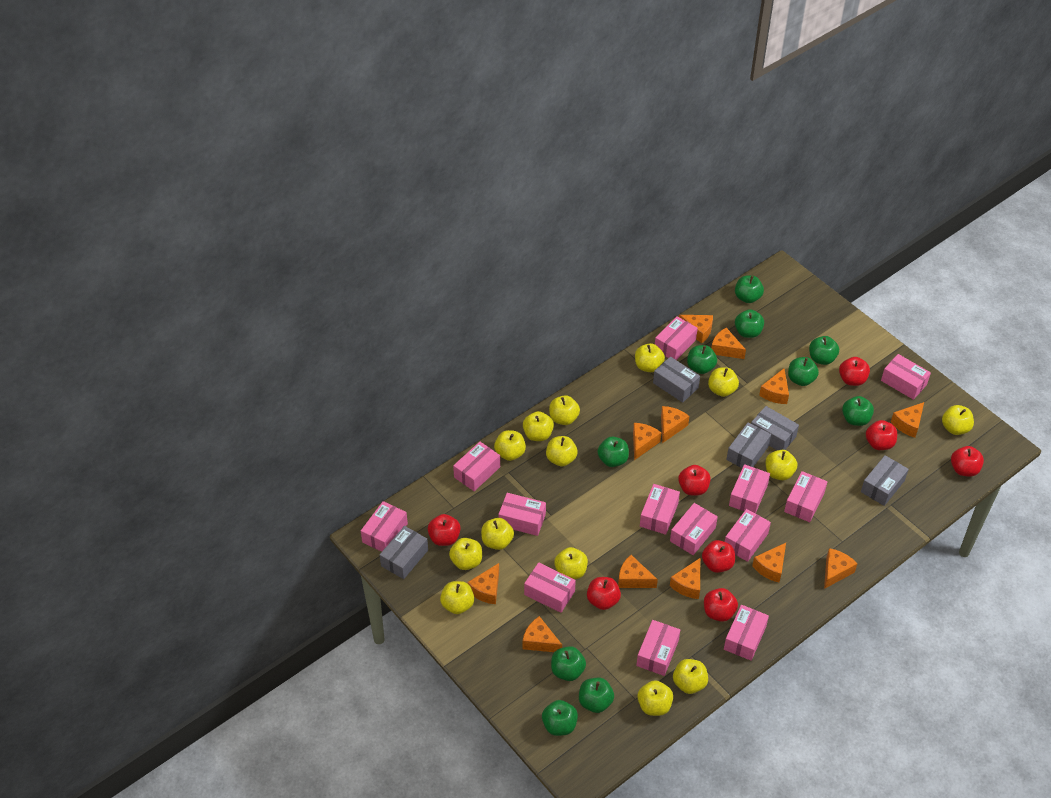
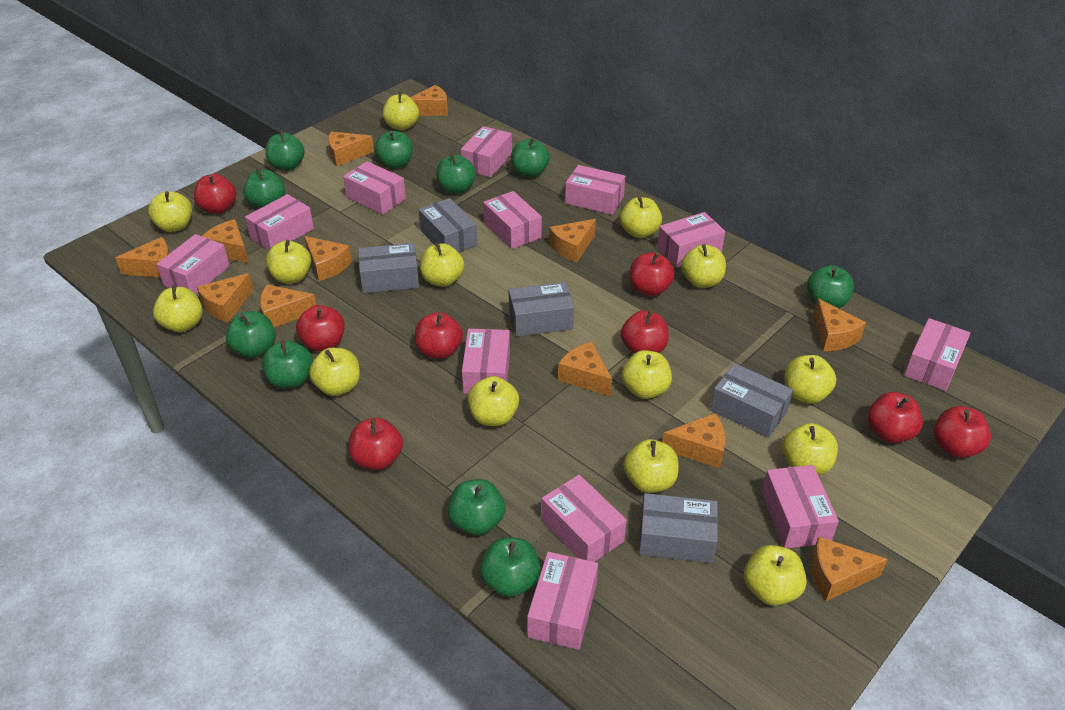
pink box: [361,501,408,552] [453,442,500,491] [498,493,546,536] [524,562,576,613] [636,620,680,676] [640,484,680,535] [655,316,698,360] [670,503,718,555] [724,605,769,661] [725,509,771,562] [729,464,770,514] [784,471,827,522] [881,354,931,400] = 13 -> [156,234,230,294] [245,194,314,250] [343,161,406,215] [461,126,512,177] [462,329,510,394] [483,191,542,249] [527,552,598,650] [541,475,627,562] [565,165,625,215] [657,212,725,267] [762,465,839,548] [904,318,971,391] = 12

